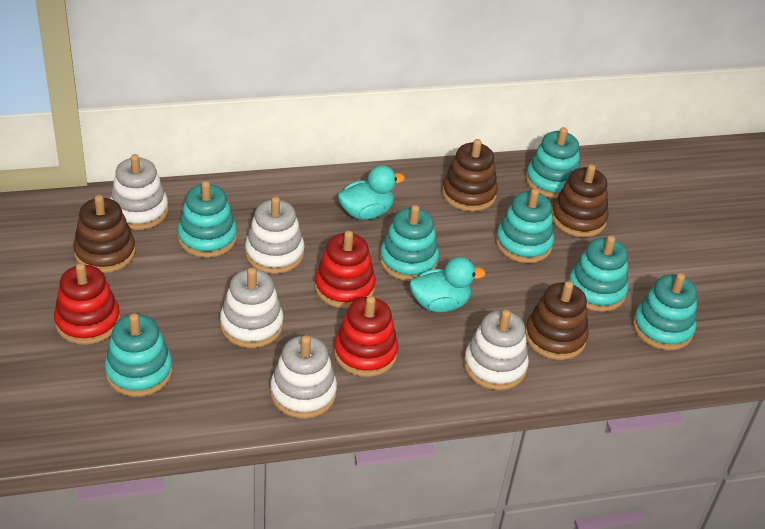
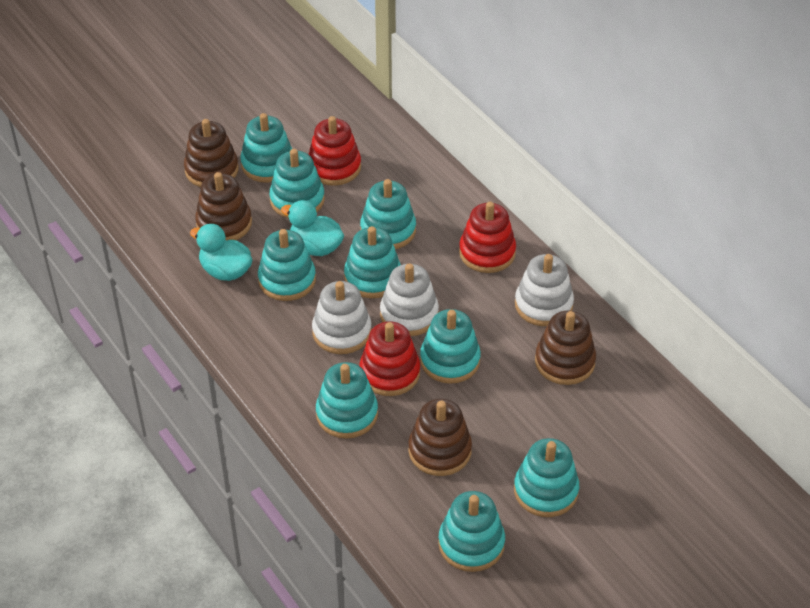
turquoise stacking toy: [104,313,173,397] [177,181,237,258] [379,205,439,281] [496,189,554,263] [526,127,580,198] [568,235,629,312] [633,273,697,350] = 7 -> [240,113,292,183] [258,229,316,301] [269,149,325,218] [316,362,378,439] [344,226,401,298] [360,179,416,249] [420,309,481,384] [438,491,505,572] [514,438,579,517] = 9
white stacking toy: [110,154,168,230] [220,268,284,348] [245,197,305,274] [270,335,337,419] [464,310,529,390] = 5 -> [312,281,371,354] [380,263,439,336] [515,254,574,326] = 3

